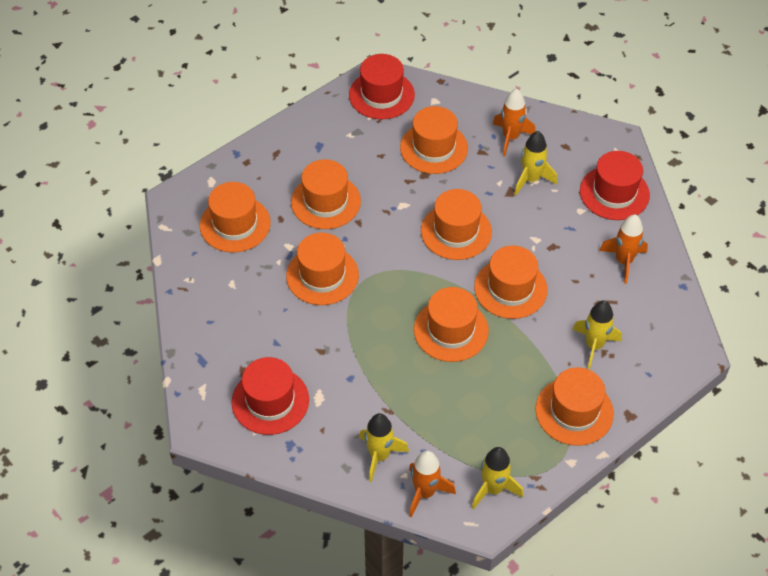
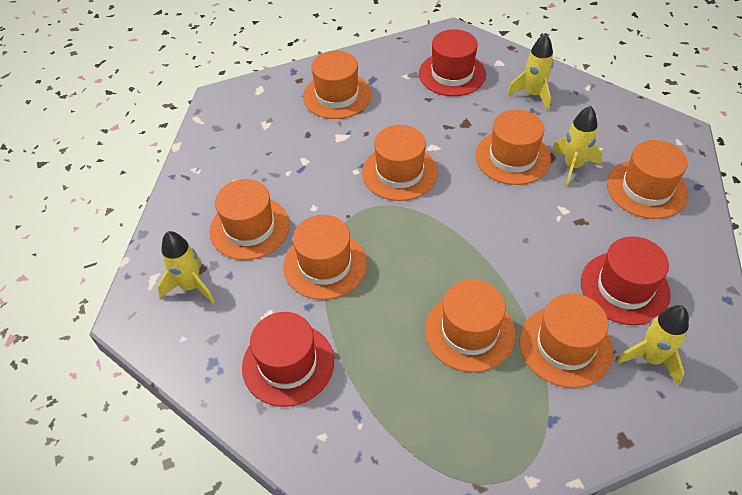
orange rocket: [409,451,456,517] [493,89,536,156] [599,214,648,284] = 3 -> none = 0

